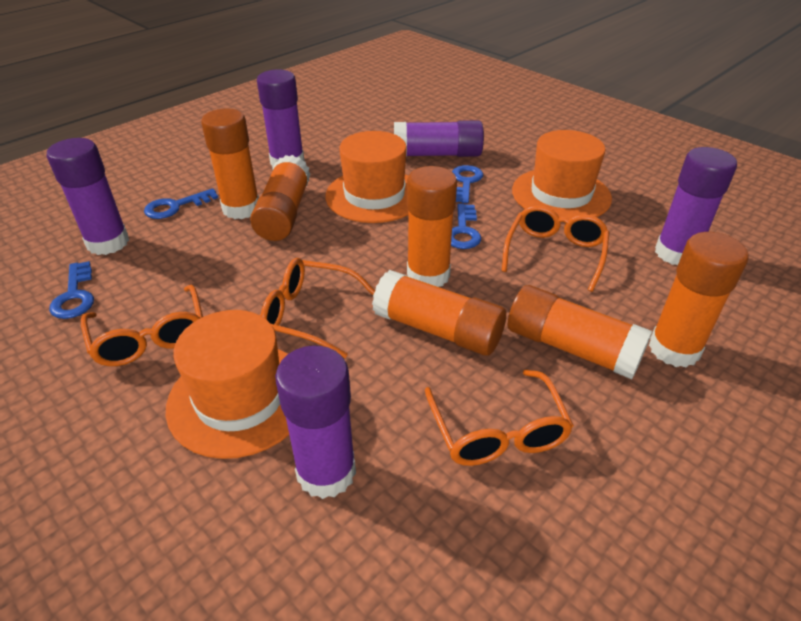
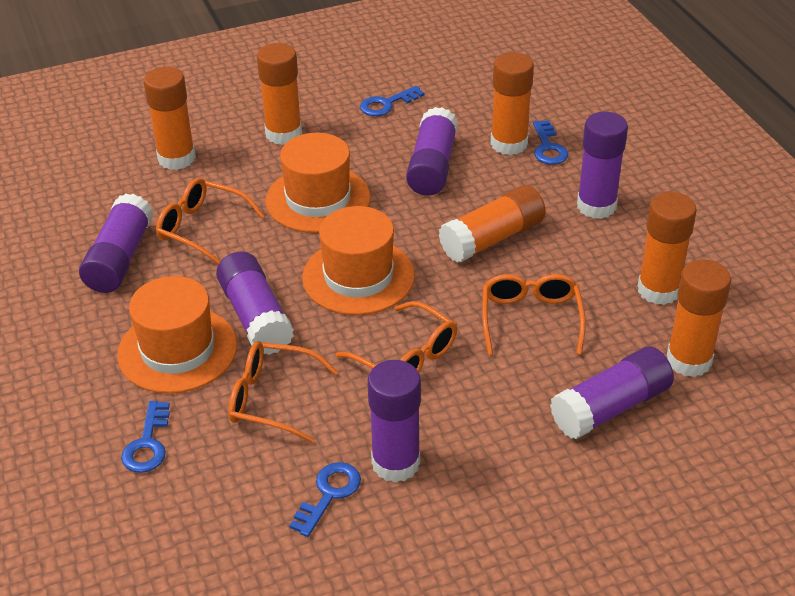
purple glue stick: [47,138,129,255] [257,70,305,168] [275,345,356,499] [394,120,484,157] [655,147,737,265] = 5 -> [79,194,153,293] [216,251,294,355] [367,360,421,483] [406,107,458,196] [550,346,674,439] [577,112,628,219] = 6

